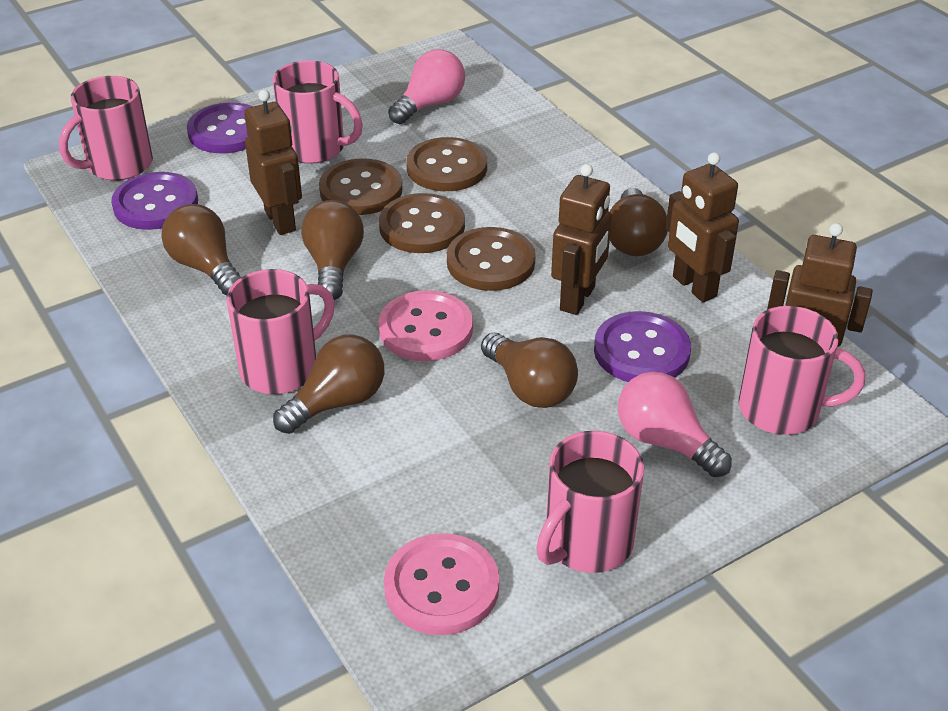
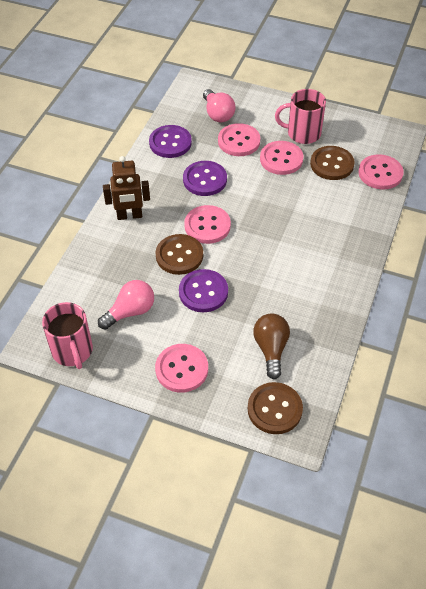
brown button: [319,158,402,215] [379,193,465,253] [406,137,487,191] [447,227,536,291] = 4 -> [156,234,203,275] [248,382,303,434] [310,146,355,180] = 3
brown light bulb: [161,204,241,296] [273,334,384,434] [301,200,364,300] [481,332,578,408] [610,188,668,256] = 5 -> [253,313,290,379] = 1
brown robot: [244,90,302,235] [551,164,612,315] [666,152,739,302] [767,223,873,347] = 4 -> [103,156,150,220] = 1
pink button: [378,290,473,361] [384,533,499,635] = 2 -> [155,344,208,393] [184,205,231,244] [218,123,260,156] [260,141,303,175] [358,154,404,190] = 5
pink mug: [59,76,153,180] [227,269,335,394] [273,60,363,164] [536,431,644,573] [739,306,865,435] = 5 -> [42,302,93,369] [275,89,326,144] = 2

